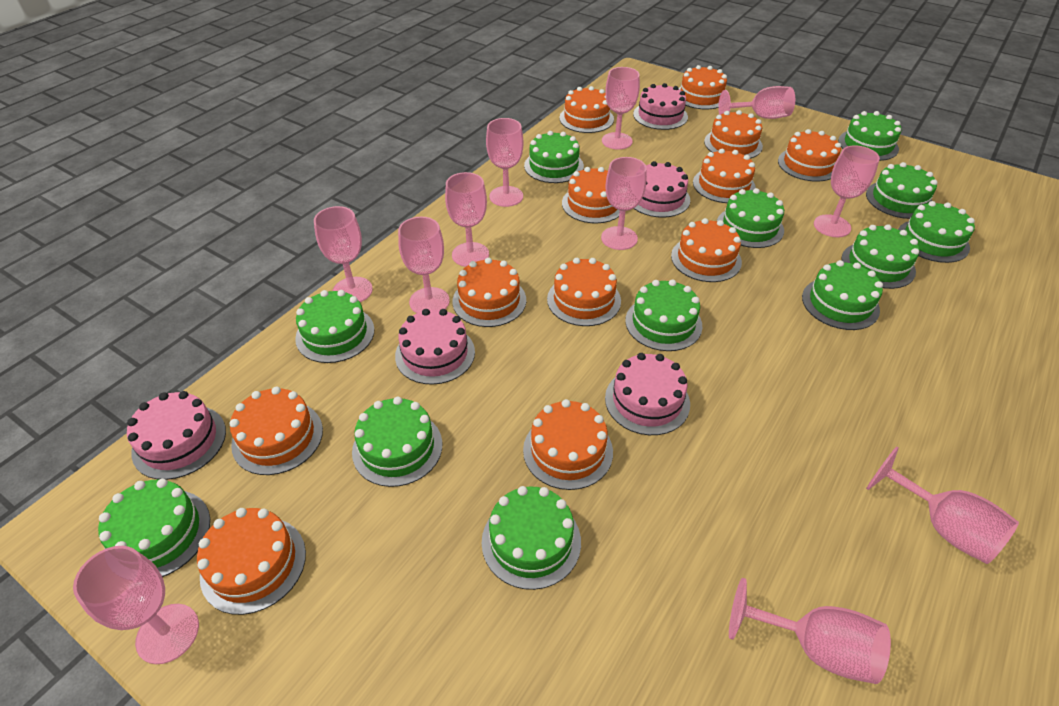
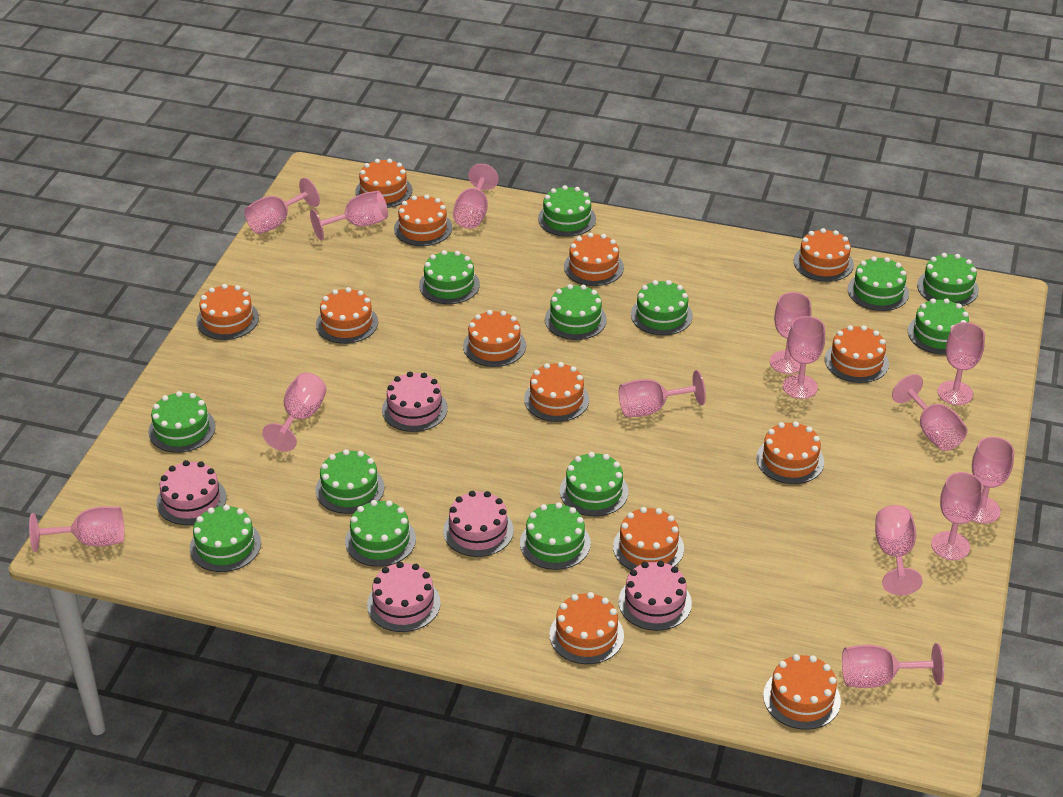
green cake: [98,479,210,577] [295,290,374,363] [352,397,442,487] [482,486,581,590] [524,131,584,183] [625,279,702,351] [717,188,784,248] [802,260,883,330] [838,111,901,161] [841,224,919,289] [866,162,938,219] [898,201,975,263] = 12 -> [148,391,216,453] [190,505,261,572] [315,449,385,514] [345,500,416,567] [419,250,480,304] [520,502,591,570] [538,185,596,237] [545,284,607,340] [560,452,628,516] [631,280,693,336] [848,257,909,311] [908,298,969,355] [917,253,979,306] = 13
orange cake: [197,508,306,615] [229,387,323,475] [452,258,526,327] [523,399,613,490] [547,258,621,326] [559,86,614,133] [562,167,620,223] [671,218,742,282] [679,65,727,110] [693,149,756,203] [704,110,763,158] [778,129,841,182] = 12 -> [196,284,259,340] [316,287,378,344] [355,159,412,208] [394,195,452,246] [463,310,526,367] [524,362,589,422] [549,592,624,664] [564,233,624,286] [613,507,684,570] [756,421,824,484] [763,654,841,730] [794,228,854,282] [825,325,889,383] = 13
pink goblet: [73,546,199,664] [314,206,373,302] [398,217,450,313] [445,172,489,267] [486,118,524,207] [601,157,647,250] [602,67,640,150] [718,86,795,119] [729,578,891,684] [814,145,880,237] [866,446,1019,564] = 11 -> [29,506,124,552] [245,178,320,234] [262,372,327,452] [310,191,388,240] [453,164,499,229] [619,370,706,417] [770,292,811,374] [783,316,825,399] [842,643,944,688] [875,505,923,595] [892,374,968,451] [931,472,983,560] [937,322,985,405] [972,437,1014,524] = 14

